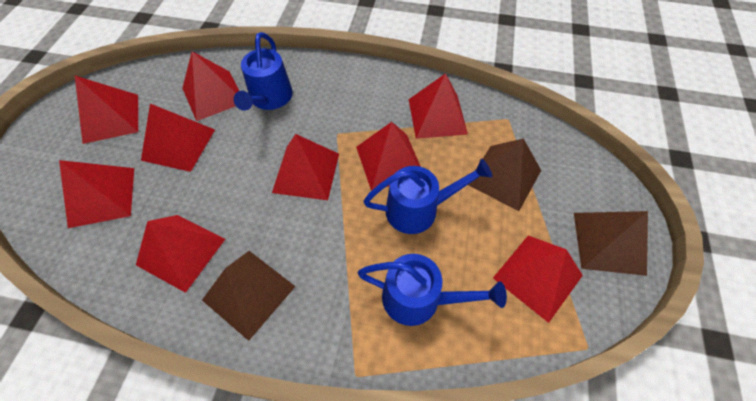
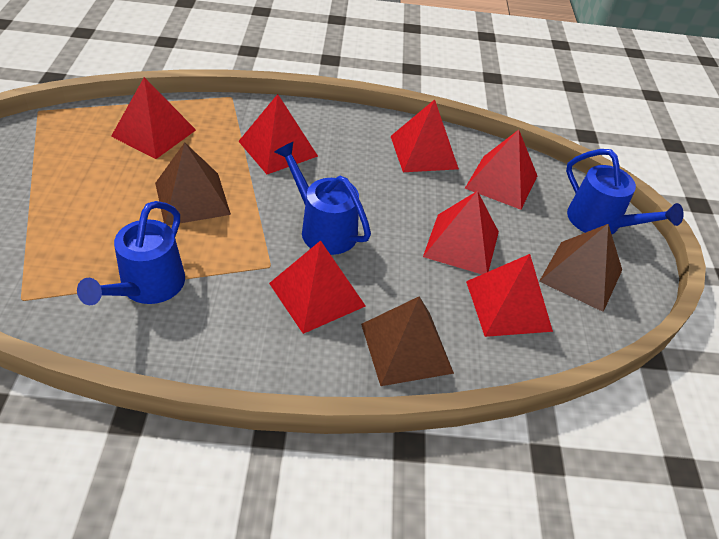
red pyramid: [59,160,134,228] [75,76,138,144] [136,215,225,293] [141,104,215,172] [182,51,239,121] [272,134,339,200] [356,122,421,191] [409,73,468,139] [493,235,583,323] = 9 -> [111,77,196,159] [238,94,318,174] [269,240,366,334] [390,99,459,172] [423,191,499,274] [465,130,537,210] [466,254,553,337] = 7

